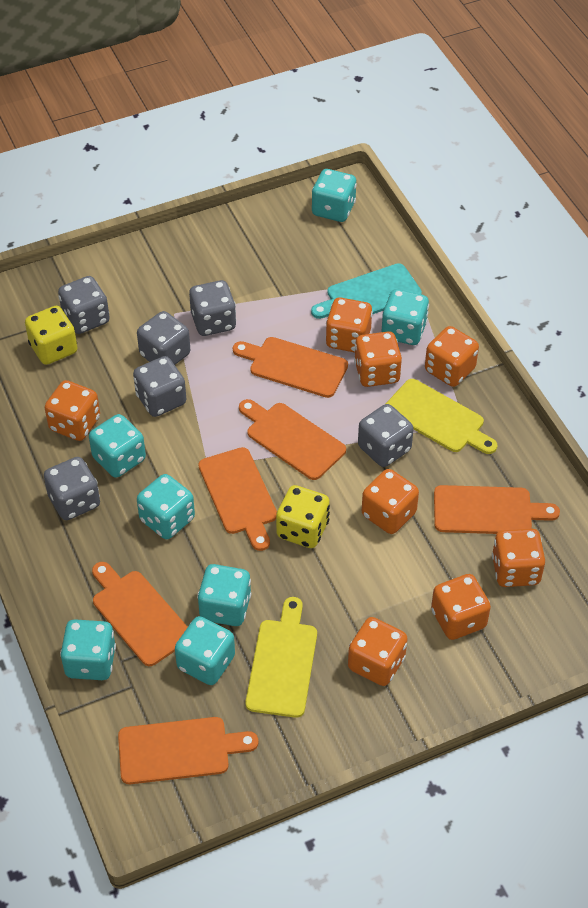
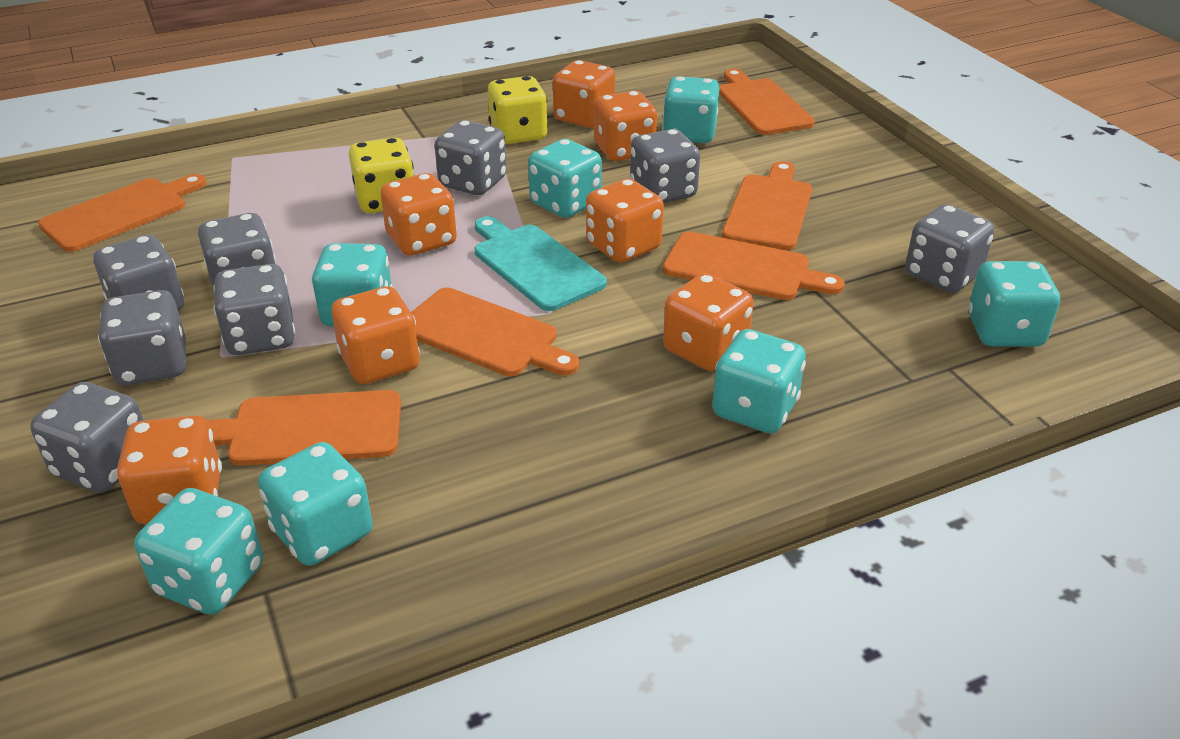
grey dice: [44,457,100,520] [58,276,110,334] [133,356,186,417] [137,311,190,365] [189,280,236,336] [358,404,414,467] = 6 -> [30,382,144,493] [94,235,184,310] [98,290,186,385] [198,213,276,291] [213,264,295,355] [435,120,507,195] [630,129,700,203] [905,204,994,293] = 8
orange dice: [45,380,100,441] [326,297,373,353] [348,617,408,686] [354,331,402,387] [362,469,419,534] [425,326,479,387] [431,574,491,640] [492,528,545,587] = 8 -> [116,415,222,524] [331,286,420,384] [380,173,457,256] [553,60,615,128] [586,179,664,263] [594,91,657,161] [663,273,754,371] = 7
yellow cutting board: [246,597,317,718] [386,379,497,454] = 2 -> none = 0

